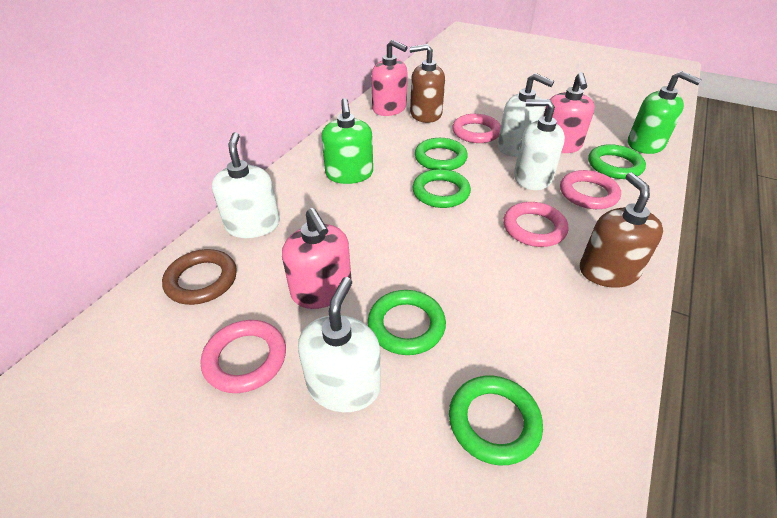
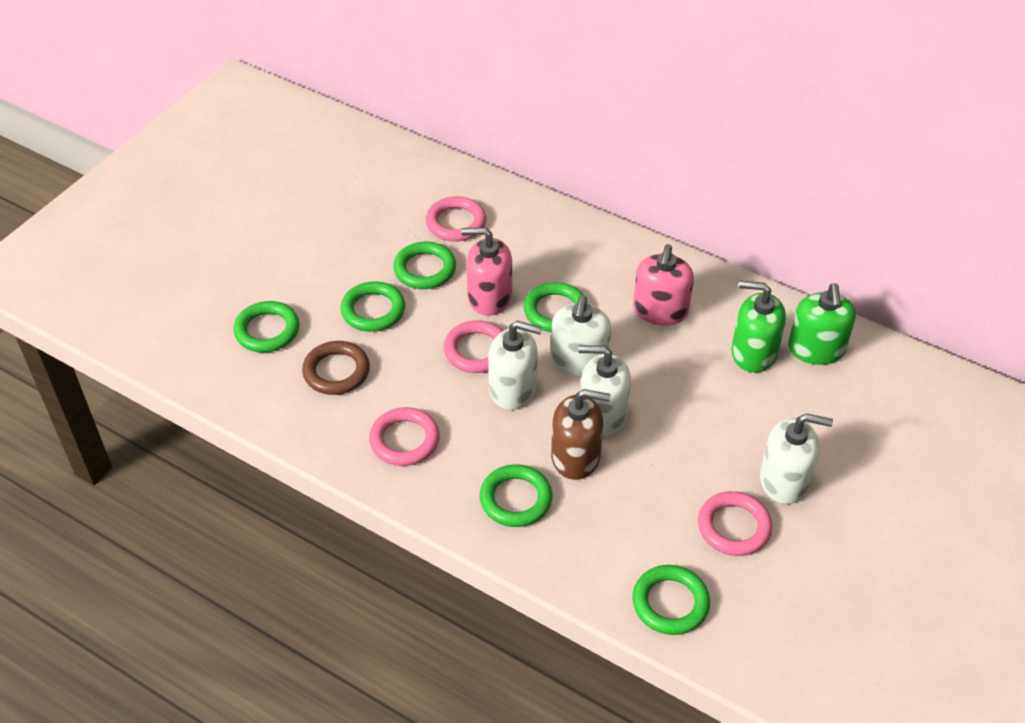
brown soap dispenser: [409,44,445,123] [580,172,663,288] = 2 -> [551,389,610,480] = 1
green ring: [368,290,446,355] [413,169,471,208] [415,138,468,170] [449,376,543,465] [588,144,646,179] = 5 -> [234,301,300,352] [341,281,405,332] [393,242,456,289] [480,464,552,527] [524,282,588,332] [632,565,710,635] = 6
pink soap dispenser: [282,208,352,309] [371,40,408,116] [543,72,595,153] = 3 -> [461,227,512,316] [633,244,694,326] = 2

